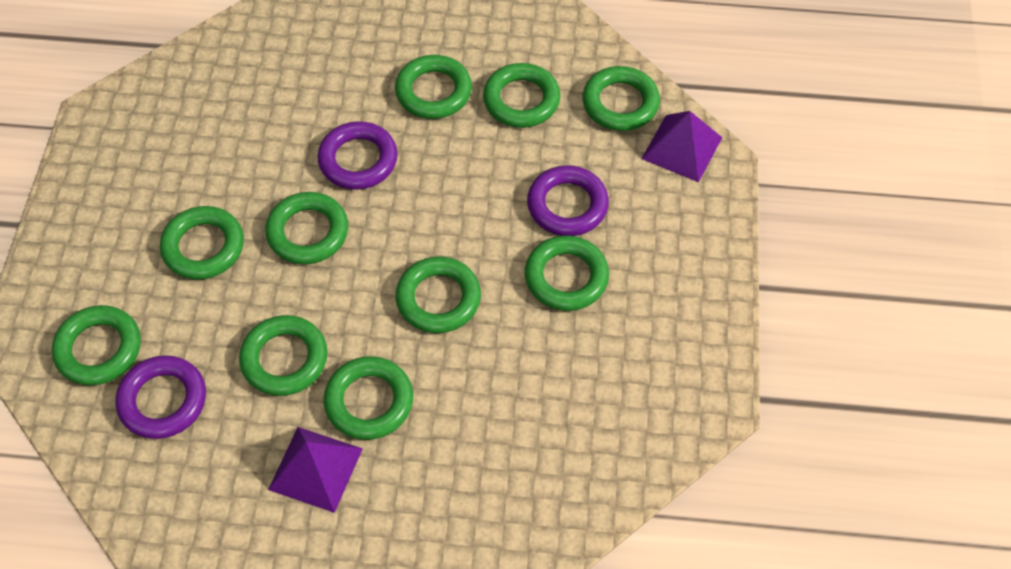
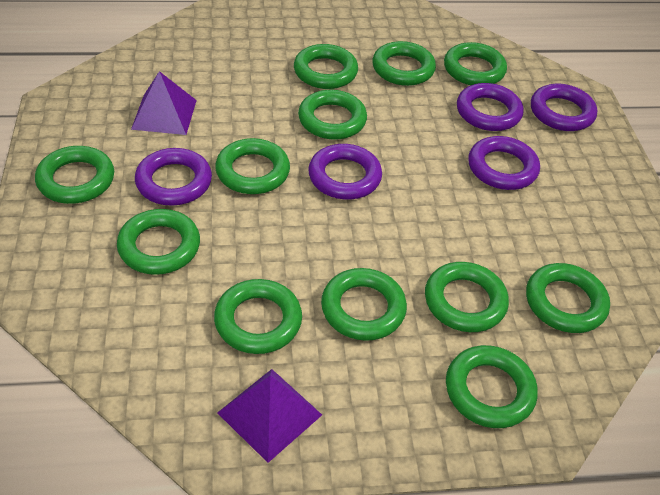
green ring: [52,305,141,385] [160,206,244,279] [239,315,328,396] [265,192,348,264] [324,356,413,440] [395,55,472,119] [396,257,481,333] [483,63,560,128] [525,236,609,311] [582,66,660,131] = 10 -> [35,146,114,204] [117,209,200,275] [214,279,302,354] [215,138,290,194] [294,44,358,89] [298,90,367,140] [321,268,407,341] [372,41,436,86] [425,262,509,332] [444,42,507,85] [446,345,538,428] [526,263,610,333] = 12
purple ring: [116,355,206,439] [318,121,398,190] [527,165,609,236] = 3 -> [135,148,212,206] [308,144,382,200] [457,83,524,131] [468,136,540,190] [531,84,597,131] = 5

